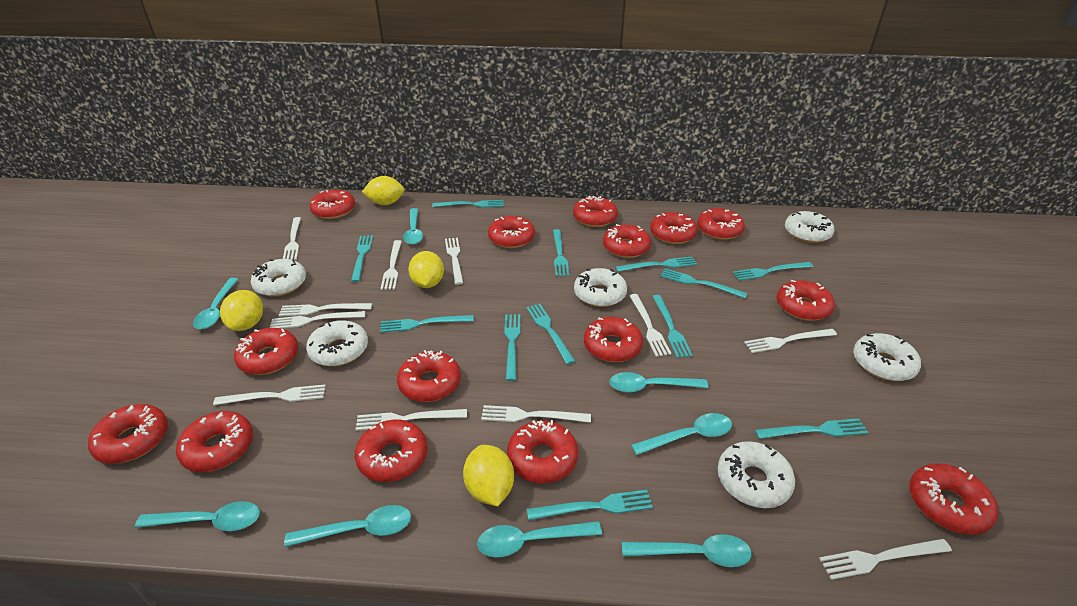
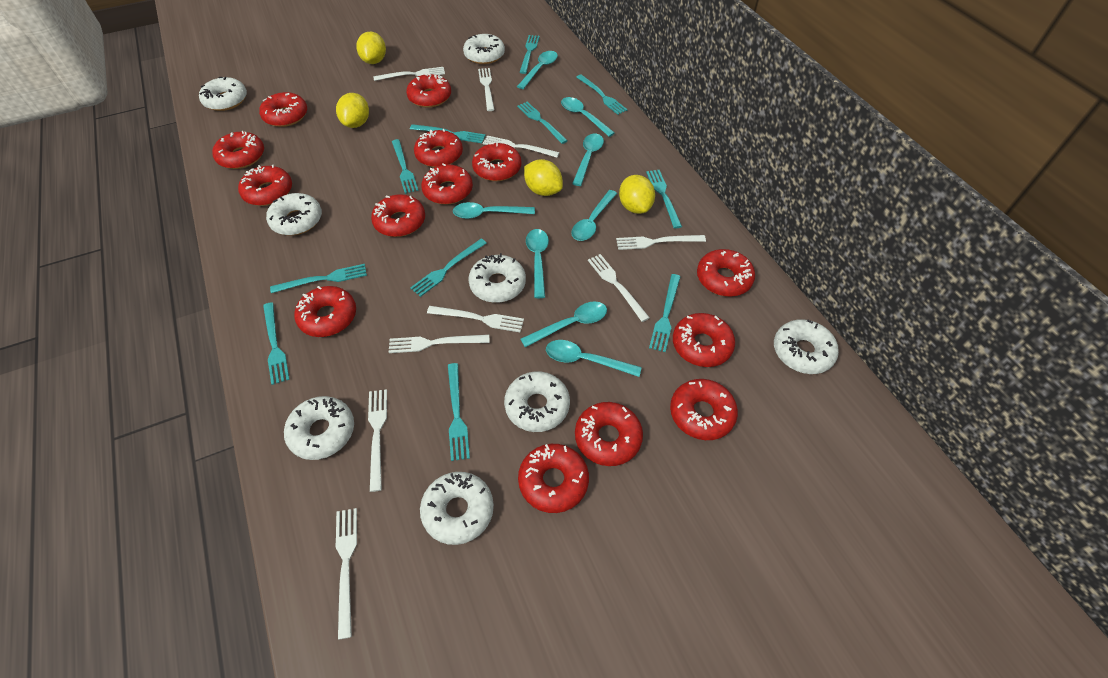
red donut: [88,404,168,464] [176,411,253,472] [234,328,299,375] [309,190,355,219] [355,419,428,482] [397,350,461,402] [488,216,535,248] [507,420,578,483] [573,196,618,227] [584,317,643,362] [603,224,651,258] [650,212,698,244] [697,208,745,240] [777,280,835,321] [909,463,998,535] = 15 -> [212,131,264,169] [238,165,292,206] [259,92,307,127] [294,286,356,337] [371,194,425,237] [406,73,451,108] [414,129,463,167] [421,163,473,205] [472,143,522,181] [518,444,589,513] [575,402,643,466] [670,379,738,440] [673,313,735,367] [697,249,755,297] = 14
turquoise fork: [351,235,373,282] [380,315,474,333] [432,200,504,207] [504,314,520,381] [526,304,575,364] [527,490,653,520] [553,229,570,276] [616,256,697,272] [652,295,693,358] [660,268,747,298] [733,262,813,281] [755,418,868,439] = 12 -> [263,302,290,385] [270,264,367,293] [392,139,418,194] [410,124,486,143] [410,239,487,297] [448,363,470,461] [517,102,568,144] [520,35,540,74] [576,74,627,115] [646,170,682,228] [649,274,681,352] = 11
white donut: [251,259,306,296] [306,320,368,366] [574,268,627,307] [718,441,795,508] [785,211,834,243] [853,333,921,381] = 6 -> [199,77,247,111] [266,193,322,235] [284,396,354,460] [420,472,494,545] [463,34,505,64] [468,253,526,303] [504,371,570,432] [774,319,839,374] = 8
white fork: [213,385,326,405] [270,311,365,329] [279,303,372,316] [283,217,301,260] [355,409,467,431] [380,240,402,290] [445,238,463,285] [481,405,591,423] [629,294,672,357] [744,329,837,353] [819,539,952,580] = 11 -> [336,508,357,640] [368,389,387,492] [374,67,445,81] [389,335,490,353] [427,306,524,332] [478,68,495,111] [483,136,559,158] [588,254,650,322] [616,235,706,250] = 9

